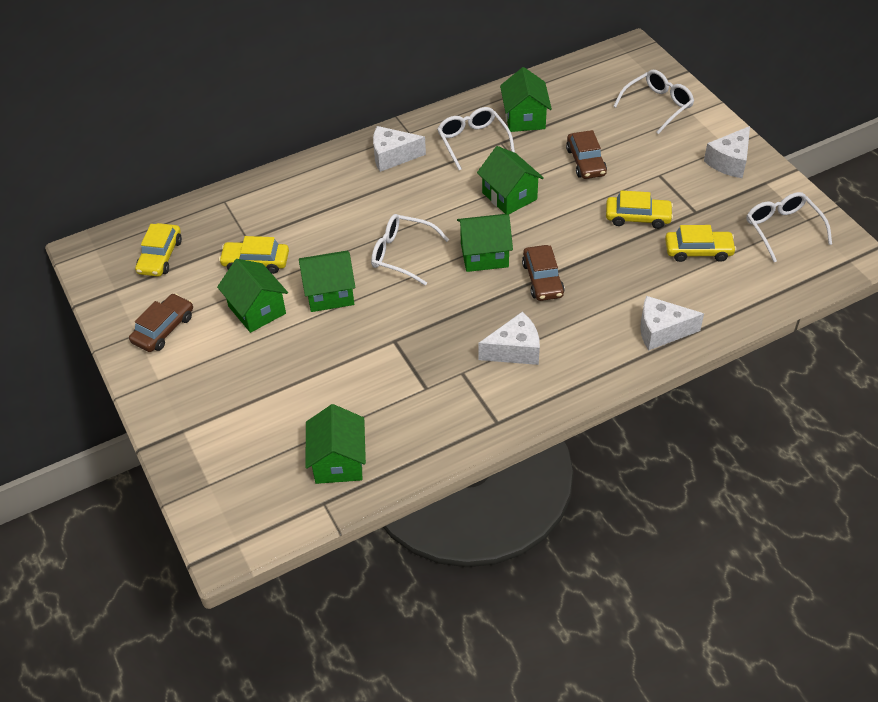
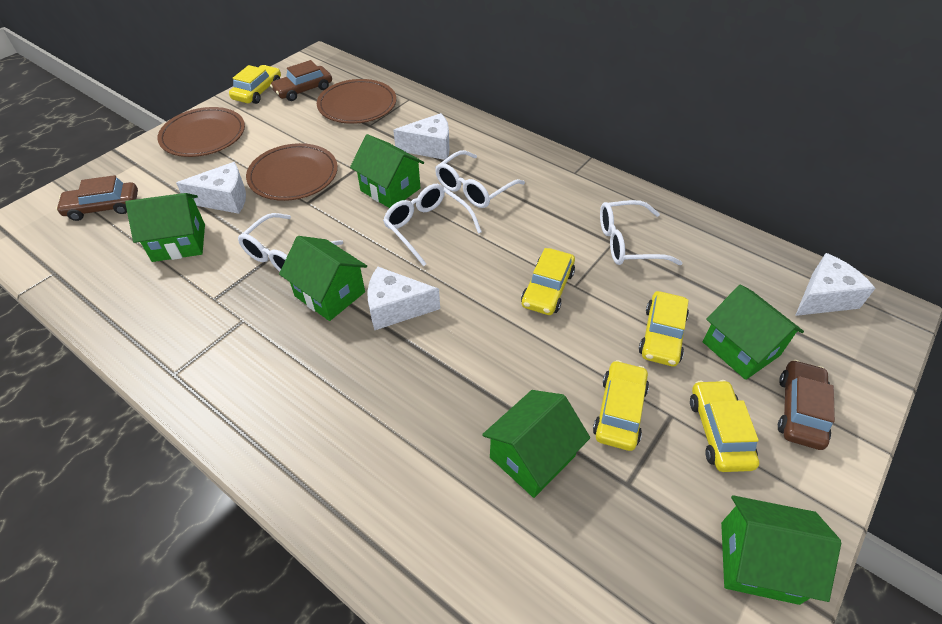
brown plate: none = 0 -> [157,107,245,157] [246,143,338,201] [317,79,397,124] = 3
yellow car: [135,223,182,277] [219,236,289,274] [606,191,673,229] [665,225,736,262] = 4 -> [229,65,281,104] [521,248,575,315] [593,360,649,451] [639,291,689,366] [690,380,759,472] = 5

